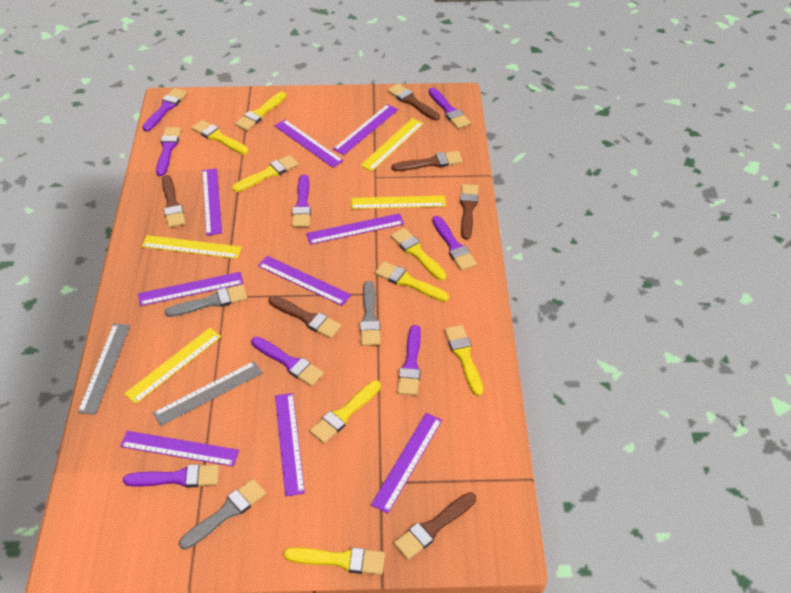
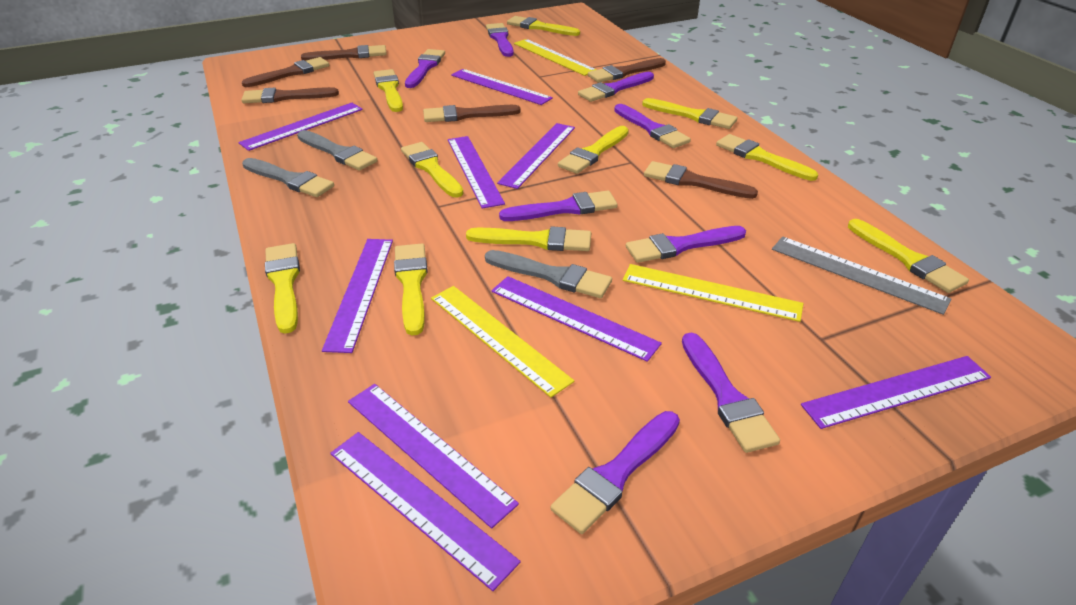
grey ruler: [78,324,130,415] [153,361,262,426] = 2 -> [772,236,952,315] = 1
yellow brush: [192,120,248,155] [232,155,298,192] [235,92,286,131] [284,547,385,575] [310,380,381,443] [375,261,449,302] [391,228,446,281] [445,325,483,396] = 8 -> [265,243,300,334] [374,69,403,112] [394,244,428,336] [401,142,464,197] [466,226,591,251] [507,16,580,36] [558,126,629,174] [642,98,737,129] [716,134,818,181] [848,219,969,293] = 10
yellow ruler: [124,328,221,404] [142,235,242,259] [351,196,446,209] [360,118,424,171] = 4 -> [431,286,574,397] [514,39,596,76] [623,264,803,322] = 3

